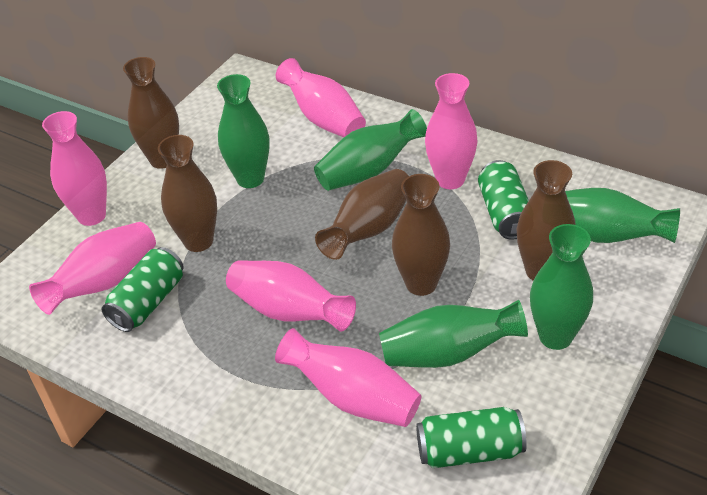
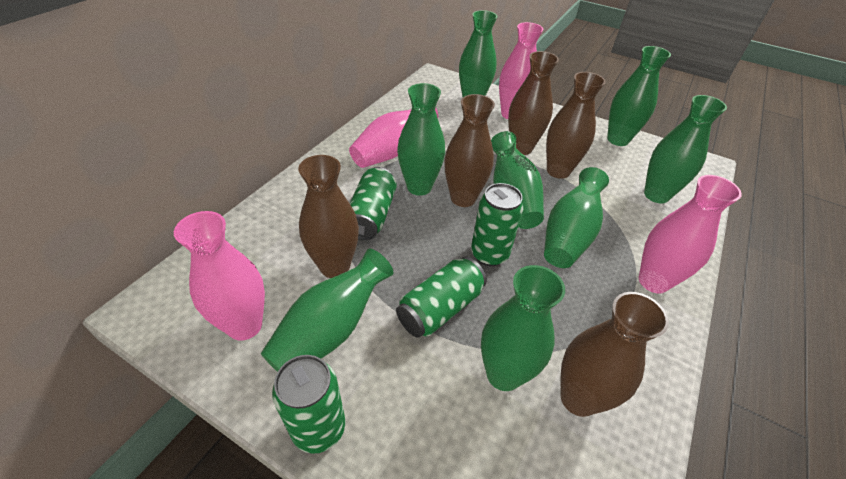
green can: [102,247,184,332] [416,407,527,468] [478,160,529,240] = 3 -> [272,355,345,454] [350,167,397,240] [396,257,487,337] [471,183,524,266] = 4
green vase: [217,74,270,188] [314,109,427,191] [379,300,528,368] [530,224,593,350] [565,188,680,243] = 5 -> [261,249,394,372] [397,83,445,196] [459,10,498,97] [481,265,565,391] [491,131,544,229] [544,167,609,268] [607,46,671,146] [644,95,727,204] = 8
pink vase: [29,222,156,315] [42,111,107,226] [226,261,356,331] [275,328,422,427] [276,58,366,137] [425,73,478,189] = 6 -> [174,211,265,341] [349,108,438,168] [499,22,543,119] [639,175,742,293] = 4

